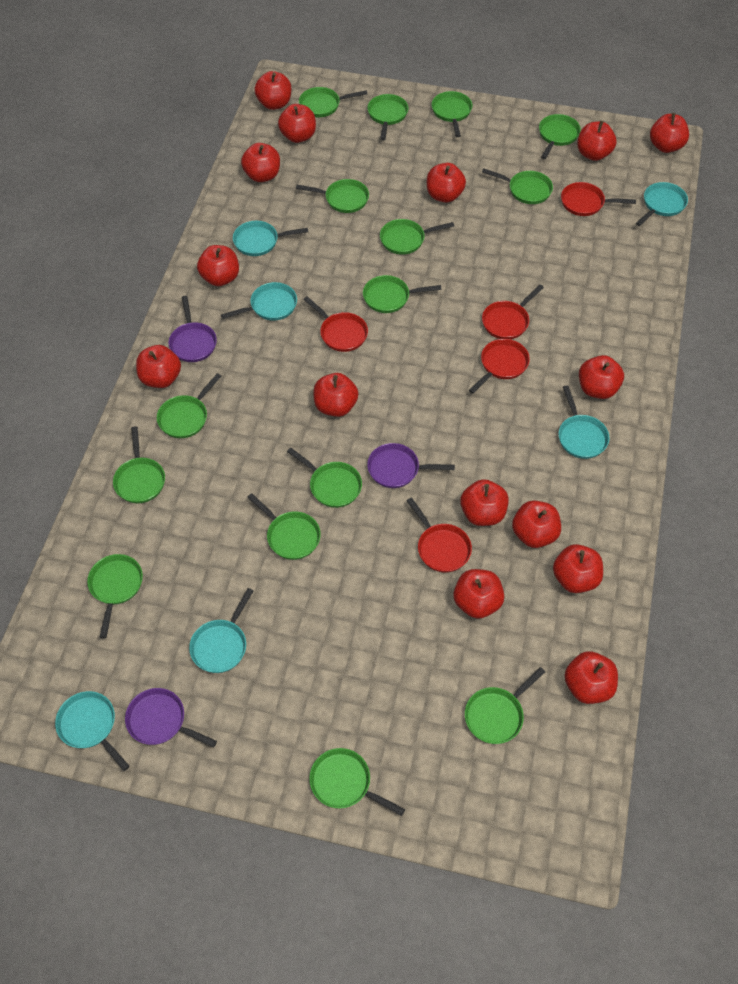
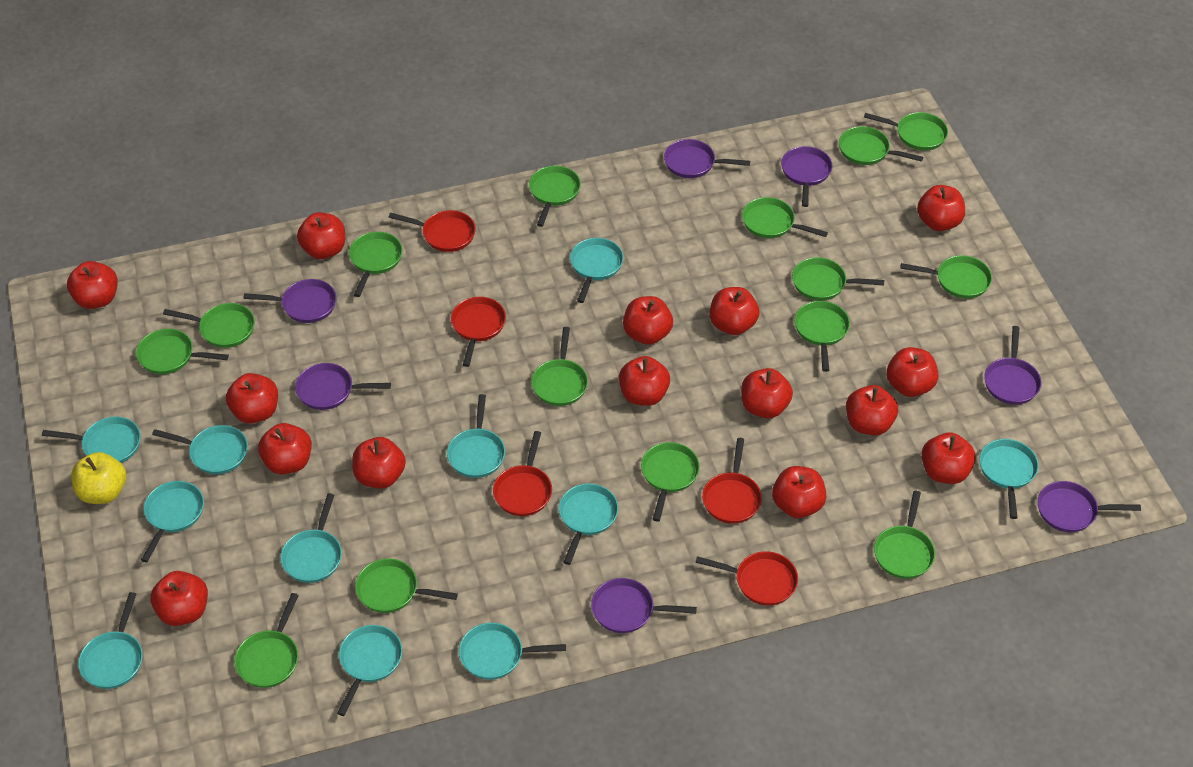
purple pan: [125,688,217,748] [169,296,217,362] [367,443,455,488] = 3 -> [243,279,337,323] [295,363,391,410] [591,578,697,633] [664,139,750,178] [781,146,833,207] [984,326,1042,405] [1038,481,1141,532] = 7
turquoise pan: [55,691,130,771] [189,588,253,673] [221,282,297,320] [233,221,308,256] [559,385,610,459] [636,182,688,226] = 6 -> [42,417,141,463] [78,592,143,689] [141,481,204,562] [152,425,248,474] [281,493,342,583] [337,625,402,716] [447,394,505,478] [459,623,566,680] [559,484,618,565] [570,238,624,303] [979,439,1039,519] = 11
yellow apple: none = 0 -> [71,452,126,504] = 1

